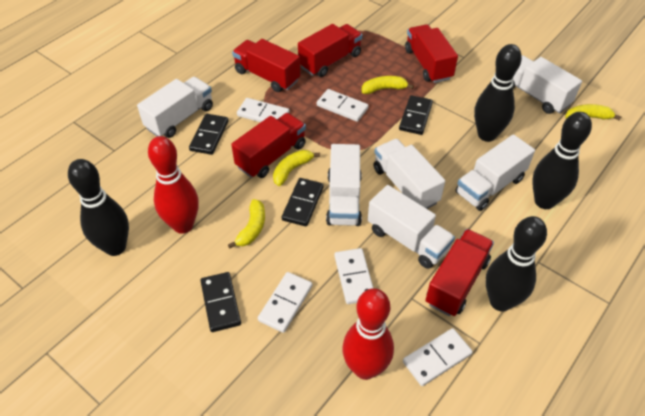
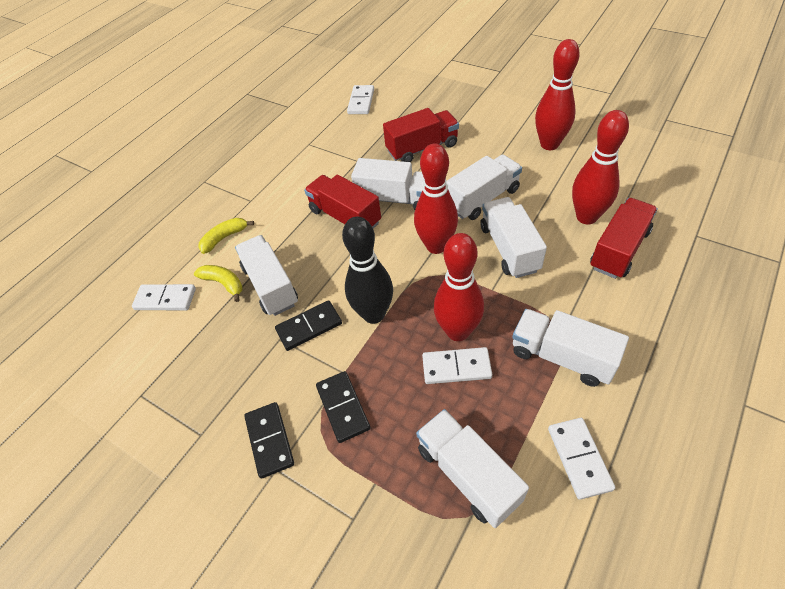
black bowling pin: [68,159,129,256] [474,44,522,142] [486,216,547,311] [532,112,592,209] = 4 -> [342,216,393,324] = 1
black domino: [189,114,229,155] [200,272,241,332] [282,178,324,226] [399,95,433,135] = 4 -> [244,402,294,479] [275,300,342,351] [316,371,370,443] = 3
red bowling pin: [148,136,199,234] [342,288,394,380] = 2 -> [414,143,458,254] [434,233,484,341] [535,39,580,150] [572,110,629,224] = 4
red truck: [231,113,306,178] [232,39,300,92] [298,24,362,77] [405,24,458,83] [425,229,494,316] = 5 -> [304,175,381,229] [383,108,459,162] [590,198,658,279] = 3
white domino: [237,98,290,122] [258,272,312,333] [317,89,369,122] [334,248,373,304] [403,328,473,386] = 5 -> [132,284,196,310] [347,85,374,114] [422,347,492,384] [548,418,615,500] = 4
yellow banana: [228,199,265,248] [273,150,320,186] [362,76,414,94] [565,104,621,120] = 4 -> [194,265,243,302] [198,218,254,254] = 2

